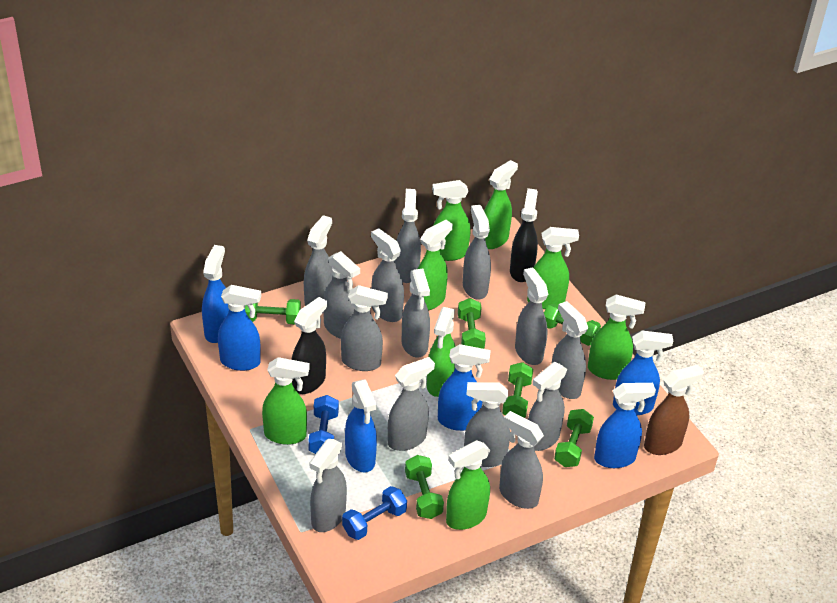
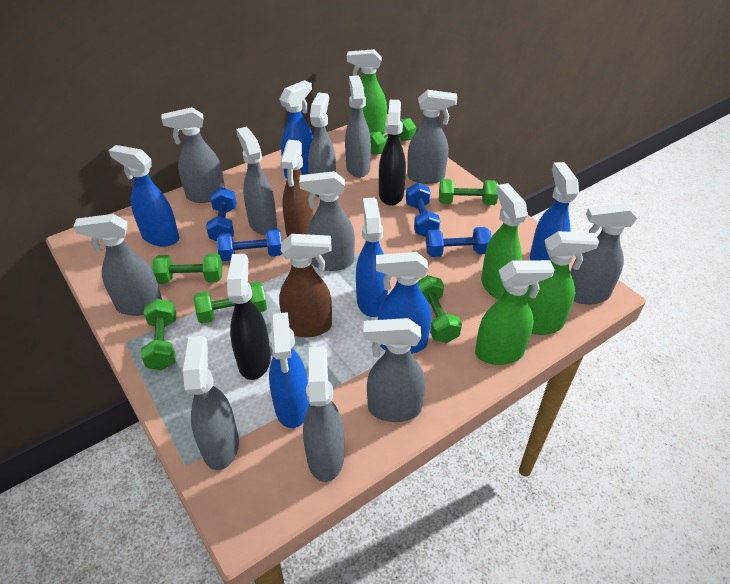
blue dumbbell: [308,395,339,454] [342,486,407,540] = 2 -> [206,187,236,241] [217,228,282,261] [406,183,440,237] [426,227,491,257] = 4
brown spray bottle: [644,365,704,455] = 1 -> [279,234,332,337] [280,140,313,237] = 2
green spray bottle: [262,357,310,445] [417,220,453,311] [427,307,455,397] [432,180,470,261] [446,440,490,530] [484,160,518,249] [527,227,579,309] [588,294,646,380] = 8 -> [347,49,387,135] [475,260,555,365] [481,183,528,300] [525,231,599,335] = 4
grey spray bottle: [304,215,333,306] [309,439,347,532] [323,251,360,339] [341,285,388,371] [371,228,404,322] [388,357,435,451] [395,189,421,283] [402,269,430,357] [463,205,491,300] [464,382,510,467] [499,411,544,509] [515,267,548,365] [528,362,567,451] [551,301,588,399] = 14 -> [73,214,162,316] [161,107,225,203] [183,336,239,470] [236,127,277,235] [299,171,355,271] [303,346,344,482] [308,93,336,197] [345,76,371,178] [363,318,426,422] [407,90,457,184] [570,203,637,305] = 11

